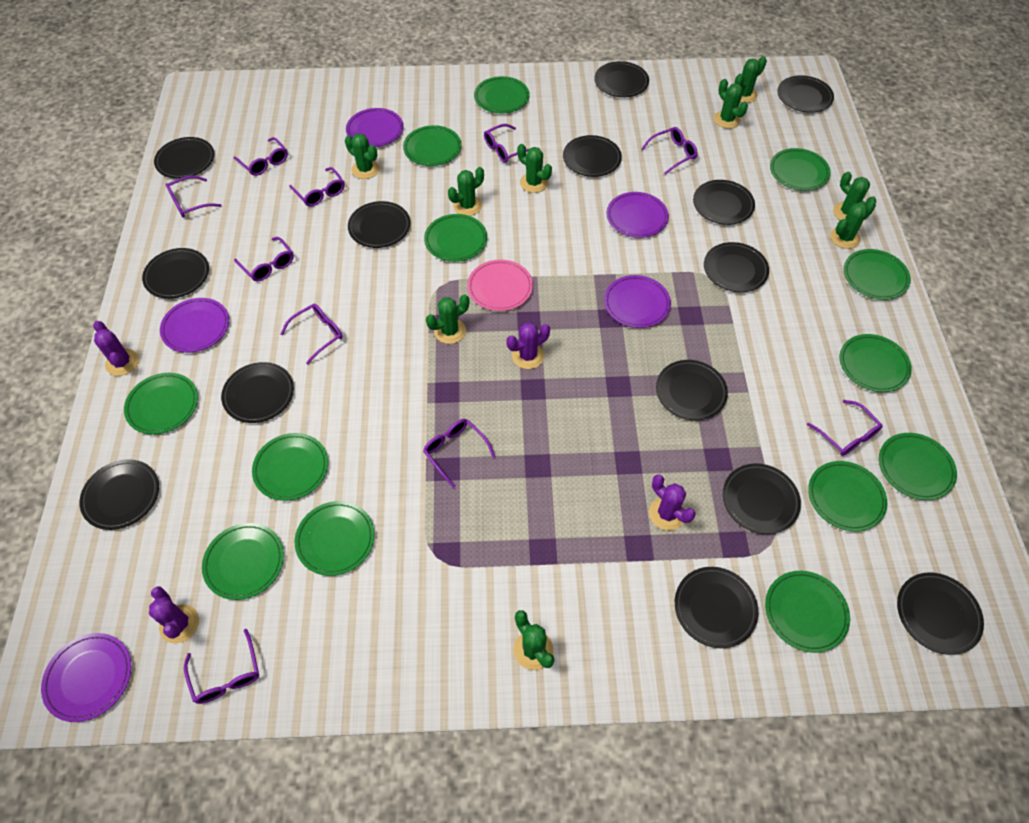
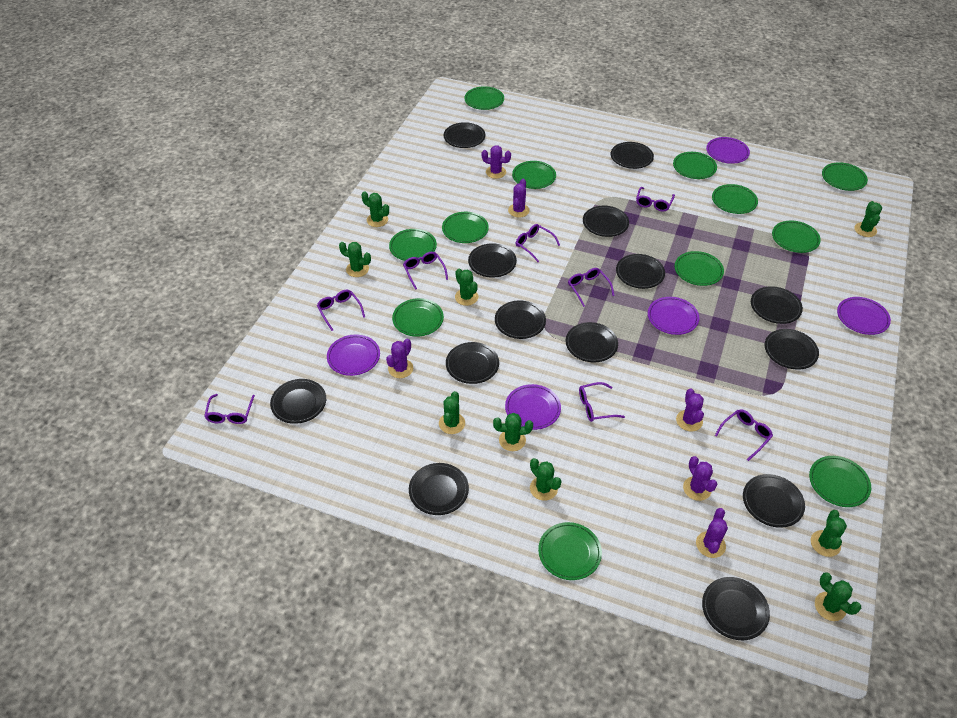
green plate: [124,373,198,435] [202,523,284,600] [252,433,328,501] [295,501,375,576] [403,125,461,166] [424,214,487,262] [474,76,530,113] [765,571,850,653] [770,148,831,191] [808,461,887,531] [840,334,912,392] [844,249,911,300] [879,433,957,500] = 13 -> [389,229,437,261] [392,298,444,337] [442,212,489,243] [464,86,504,110] [512,161,556,189] [538,522,602,580] [673,152,717,179] [675,251,724,286] [712,184,758,214] [772,221,821,253] [809,456,871,507] [822,162,868,191] = 12
pink plate: [467,260,533,311] = 1 -> none = 0
purple cactus: [93,321,139,376] [149,586,199,644] [507,322,550,369] [649,475,696,530] = 4 -> [386,339,413,378] [482,145,511,179] [508,179,530,218] [676,388,704,431] [683,456,717,501] [696,508,728,558] = 6
purple glasses: [166,175,222,218] [184,629,259,704] [233,137,288,176] [234,237,294,281] [281,304,343,364] [289,167,345,207] [423,419,496,488] [484,124,529,163] [642,127,698,175] [807,400,883,456] = 10 -> [204,394,255,424] [317,290,365,331] [403,252,448,290] [516,224,560,262] [568,268,615,307] [579,382,625,422] [636,187,675,212] [715,409,773,461] = 8

